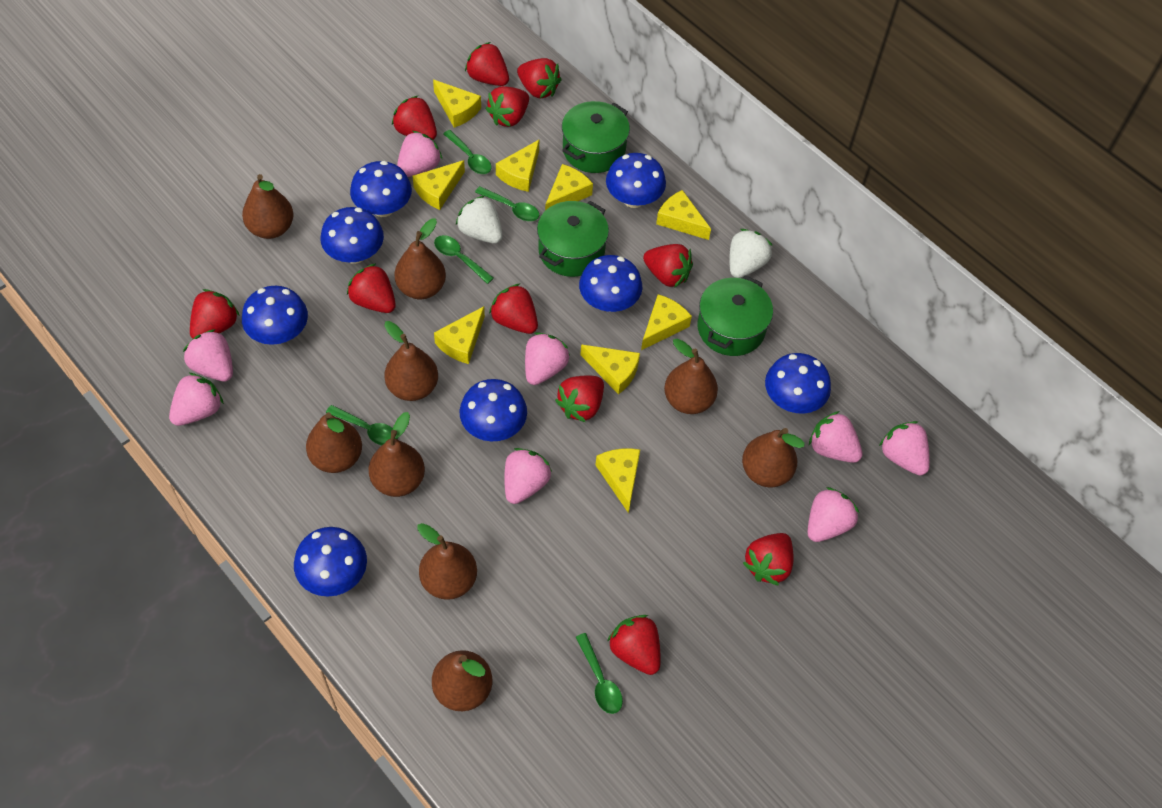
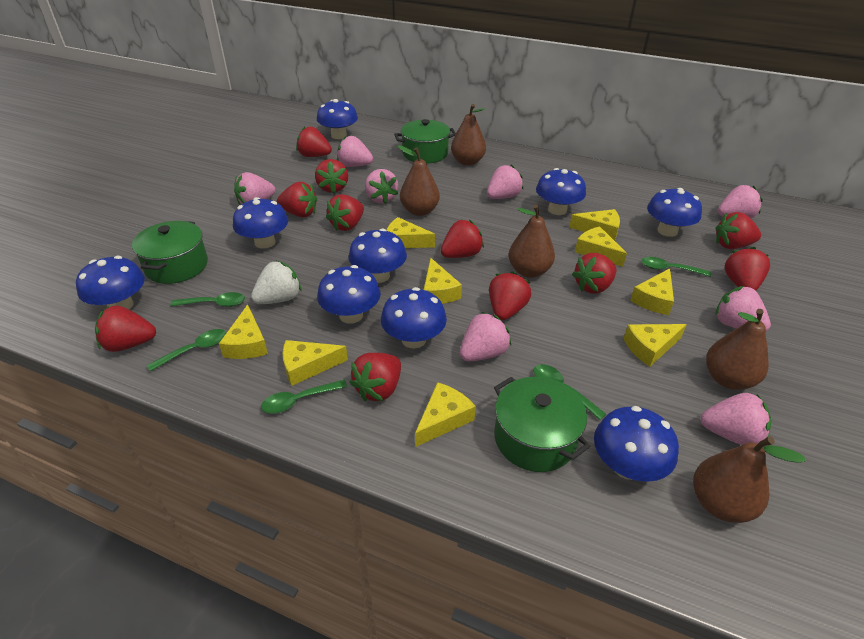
blue mushroom: [242,286,308,345] [294,527,367,597] [321,207,384,264] [350,161,412,217] [459,379,527,442] [579,255,642,312] [606,153,666,208] [765,353,831,414] = 8 -> [76,256,145,309] [233,197,288,249] [317,99,358,139] [317,265,381,324] [348,228,407,283] [381,287,447,349] [536,168,586,215] [594,406,679,482] [647,188,702,237] = 9
brown pear: [242,174,294,239] [306,412,362,473] [369,412,425,497] [384,321,438,401] [395,218,446,299] [417,523,477,600] [432,650,492,711] [664,339,718,414] [742,428,805,487] = 9 -> [398,145,440,216] [451,104,486,166] [509,204,555,278] [693,436,806,523] [706,309,769,390] = 5
white strawberry: [456,195,503,244] [729,229,772,278] = 2 -> [251,261,301,304] = 1

